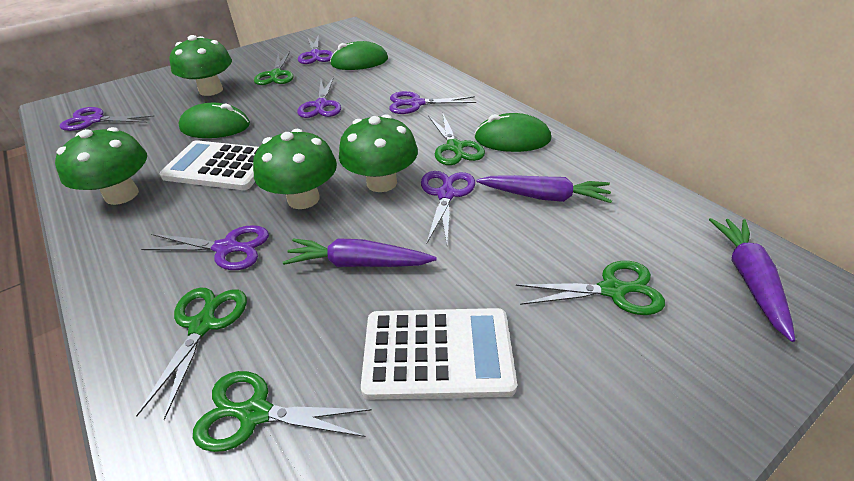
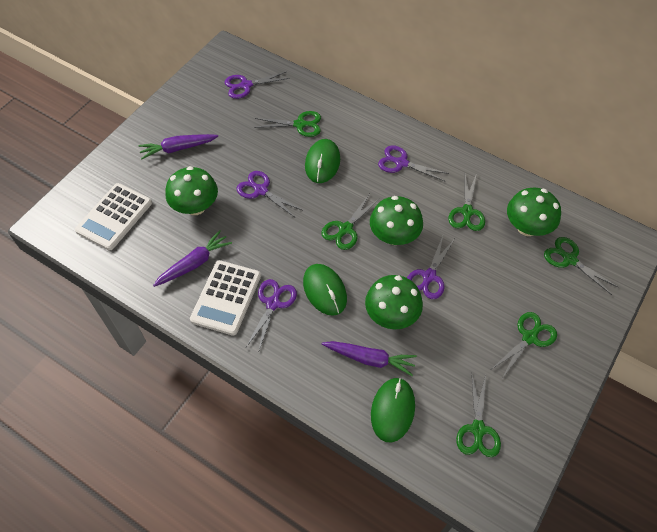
green scissors: [136,287,247,420] [193,371,372,452] [254,52,294,85] [428,114,485,165] [516,261,665,315] = 5 -> [254,111,321,137] [321,194,380,250] [449,175,485,231] [456,375,501,457] [492,312,557,378] [544,237,619,295] = 6
purple scissors: [59,107,154,131] [141,225,269,270] [297,77,341,118] [298,35,333,64] [389,91,476,114] [421,171,475,245] = 6 -> [224,71,290,99] [237,171,302,217] [246,279,297,350] [378,146,449,181] [407,236,454,299] = 5

